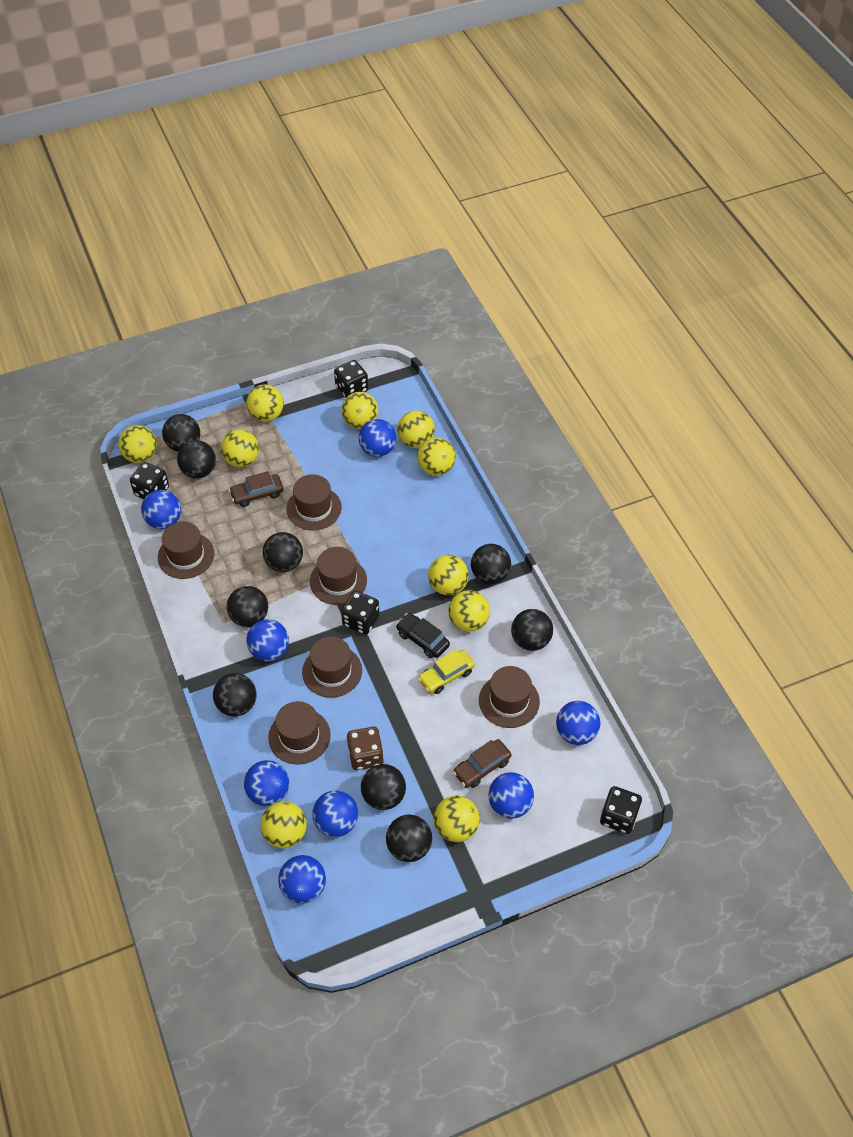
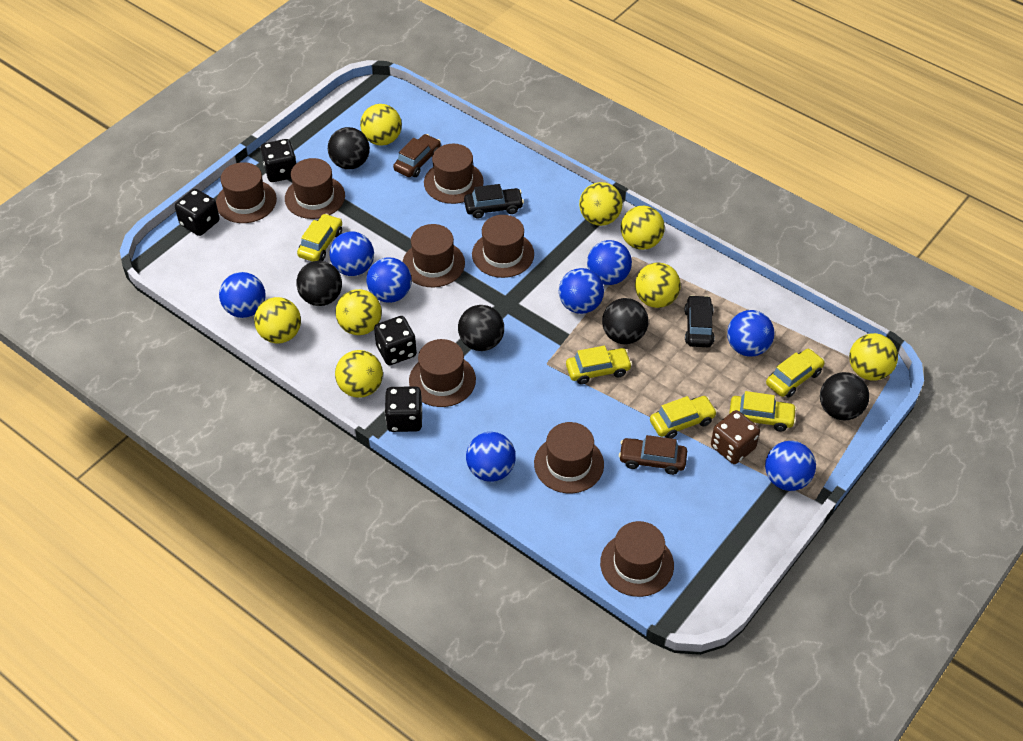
black ball: [162,414,200,452] [177,440,216,479] [213,673,257,717] [227,586,268,627] [263,532,303,572] [361,764,406,810] [386,815,432,862] [471,544,511,584] [511,609,553,651] = 9 -> [296,261,342,306] [328,127,370,169] [458,305,504,351] [602,298,649,344] [820,372,869,420] = 5
black car: [396,613,450,658] = 1 -> [464,184,524,219] [684,295,715,347] = 2
brown hat: [158,521,214,579] [268,701,331,765] [287,474,342,530] [302,637,362,698] [310,547,367,605] [479,666,540,728] = 6 -> [216,162,277,223] [285,158,345,219] [403,224,465,287] [409,339,476,407] [424,144,484,204] [472,215,534,278] [534,422,604,493] [600,521,674,597] = 8
yellow ball: [118,425,157,463] [221,429,259,467] [246,384,284,422] [260,801,307,848] [341,392,379,429] [397,411,435,448] [417,438,456,476] [428,555,469,595] [434,795,480,842] [448,590,490,632] = 10 -> [254,297,301,343] [335,350,383,398] [336,289,382,335] [360,104,402,146] [579,182,623,226] [621,206,665,250] [635,262,681,308] [849,333,898,381] = 8
yellow car: [418,649,475,694] = 1 -> [297,214,342,262] [566,346,632,385] [650,396,717,439] [729,391,797,432] [766,349,825,398] = 5

